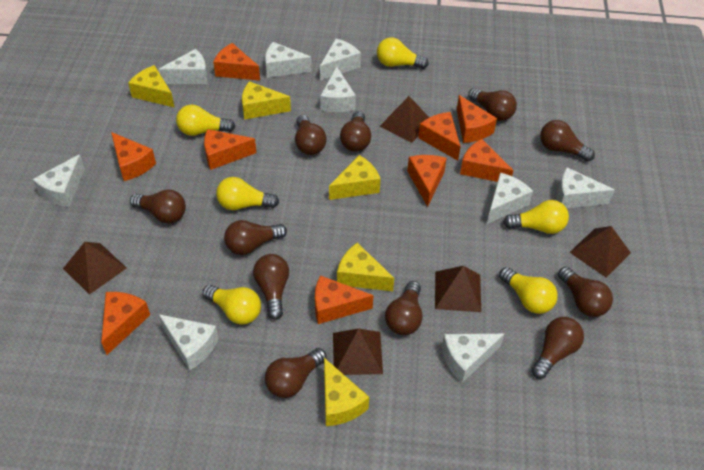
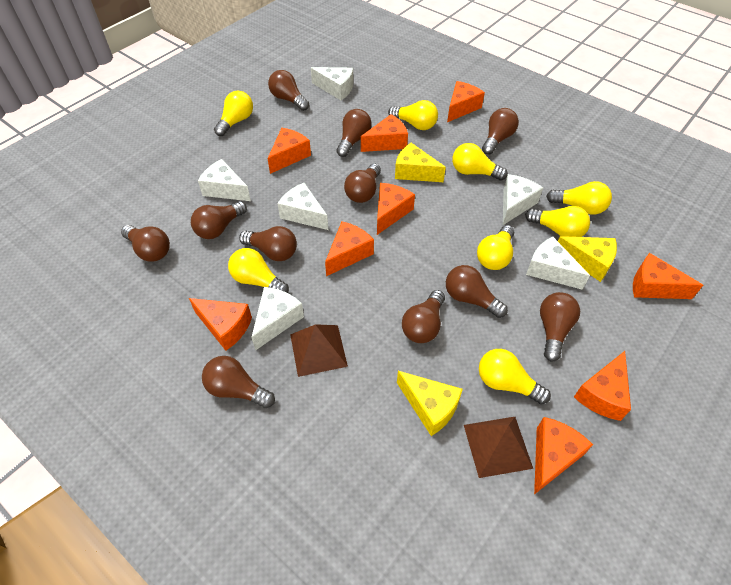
brown pyramid: [63,242,127,295] [333,328,383,375] [379,96,429,143] [435,266,481,312] [570,226,631,278] = 5 -> [290,324,348,377] [464,417,533,478] = 2
white cheese: [33,154,85,207] [158,49,208,84] [158,314,219,370] [265,42,312,78] [320,38,361,80] [320,67,356,112] [442,334,504,383] [487,173,533,224] [557,167,615,208] = 9 -> [198,159,251,201] [251,287,304,351] [277,183,328,230] [311,67,353,100] [503,174,543,225] [526,237,590,290] = 6
yellow cheese: [128,65,175,108] [242,81,291,120] [324,358,369,426] [329,155,380,200] [337,243,394,291] = 5 -> [395,143,446,182] [397,371,463,436] [558,236,617,282] = 3
yellow light bulb: [176,105,235,136] [202,285,261,324] [216,177,279,210] [377,38,429,69] [499,267,558,314] [503,200,569,234] = 6 -> [214,91,253,136] [228,248,289,293] [388,100,438,130] [452,143,508,181] [477,225,514,270] [479,349,551,405] [525,206,590,237] [546,181,612,214] = 8

